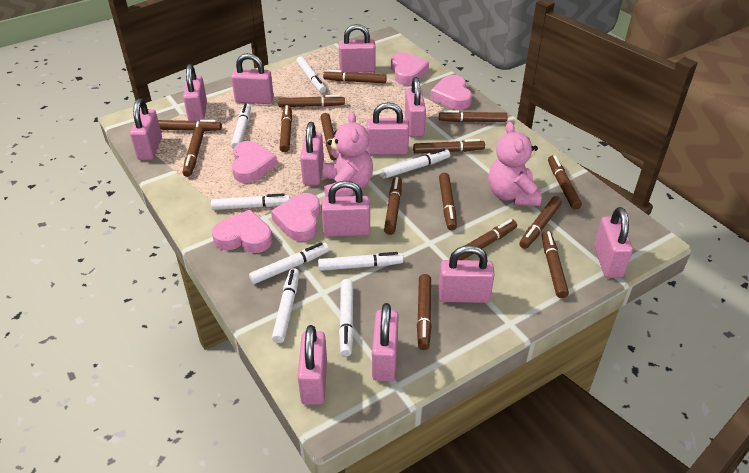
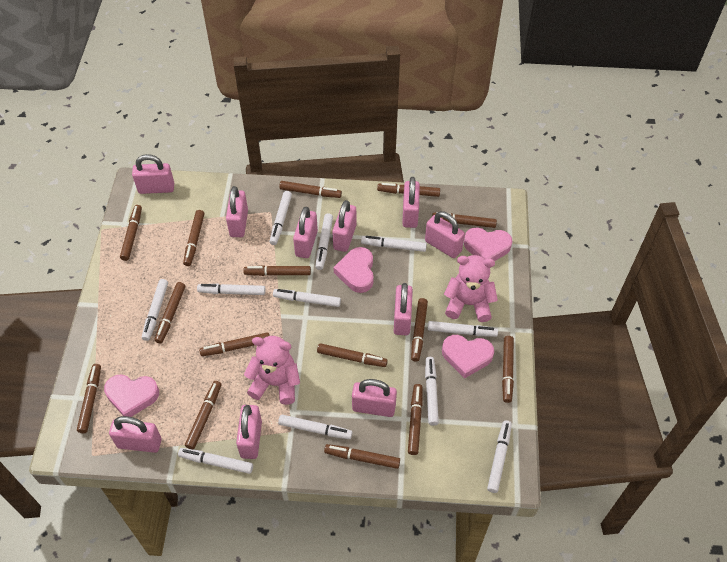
pink heart: [212,210,272,253] [232,141,277,183] [271,193,320,241] [391,52,429,85] [431,75,472,110] = 5 -> [104,374,159,417] [333,247,374,293] [442,335,494,379] [464,227,513,261] = 4
pink padlock: [130,99,162,160] [183,64,207,121] [231,53,274,104] [298,325,327,405] [300,122,324,186] [322,181,370,237] [339,24,375,73] [367,102,409,155] [372,303,399,382] [405,77,426,137] [438,245,495,303] [594,207,633,278] = 12 -> [109,416,162,453] [132,154,174,194] [226,186,248,237] [236,405,262,459] [293,207,318,258] [332,200,357,252] [352,379,397,417] [394,283,413,335] [402,177,420,228] [425,211,465,258] = 10
white marker: [211,193,290,210] [231,103,251,149] [249,242,329,284] [272,268,299,343] [296,56,326,93] [318,252,404,271] [339,279,354,356] [382,148,450,178] = 8 -> [142,279,168,341] [178,448,253,474] [197,284,266,295] [269,191,292,245] [273,289,341,307] [278,415,353,439] [315,214,333,270] [361,236,427,252] [425,357,439,426] [428,321,498,337] [487,420,512,493] = 11

